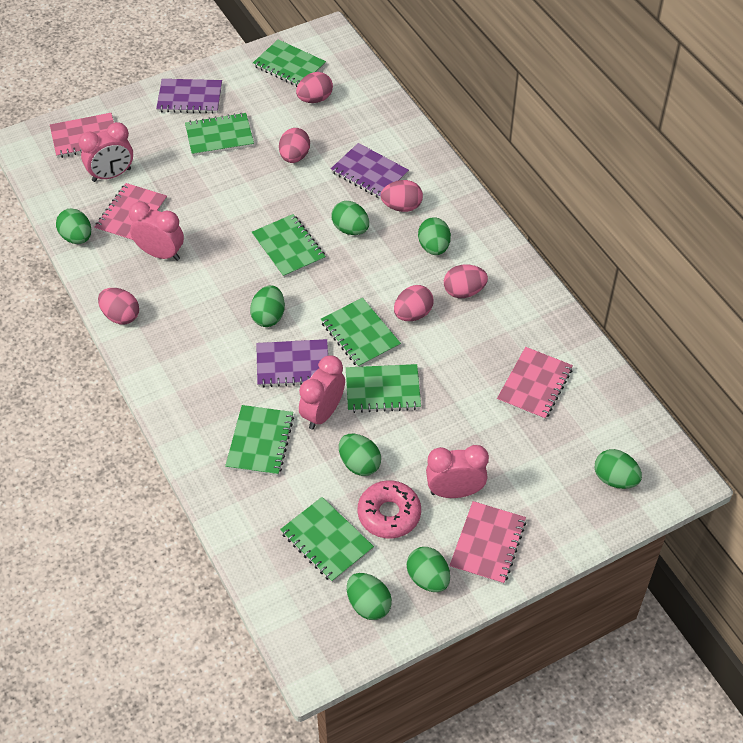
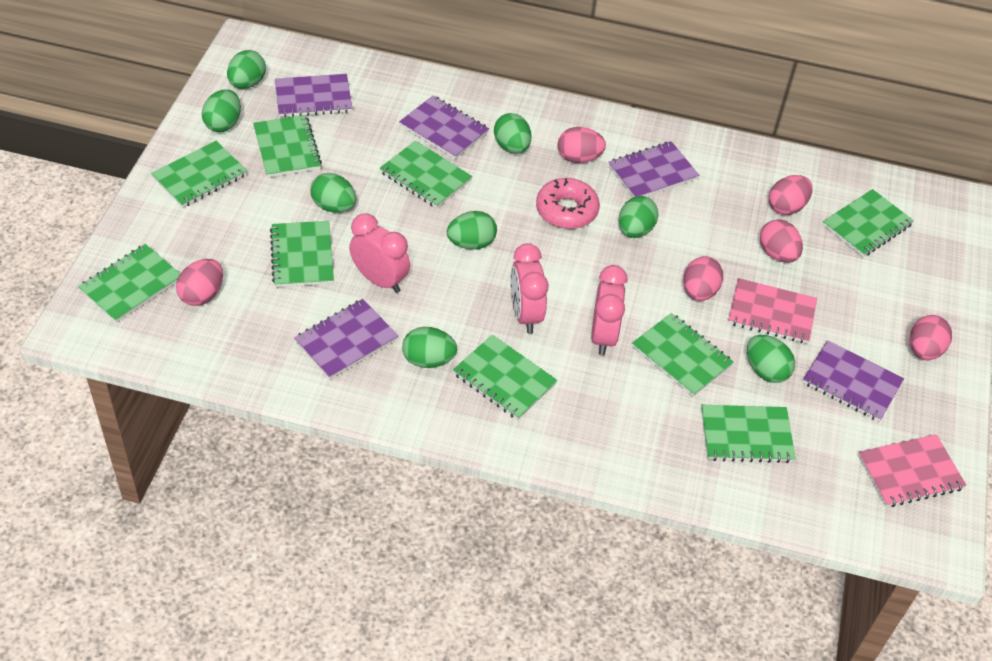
green notebook: [185,112,254,156] [225,405,294,476] [252,214,326,278] [253,39,326,87] [280,497,374,583] [321,298,401,367] [346,364,421,413] = 7 -> [78,244,180,323] [151,141,247,208] [253,115,322,177] [270,221,334,287] [380,140,472,208] [453,335,558,420] [632,313,734,397] [701,405,796,463] [822,189,914,257] = 9
pink clock: [78,122,133,182] [129,202,184,261] [299,355,345,430] [426,445,489,498] = 4 -> [349,214,410,293] [510,243,549,333] [591,265,628,355] = 3
pink notebook: [50,113,114,158] [94,183,167,243] [449,501,526,585] [497,347,573,420] = 4 -> [728,278,817,344] [858,434,967,507] = 2
purple notebook: [156,79,222,114] [256,339,328,387] [331,143,409,199] = 3 -> [275,74,352,118] [294,299,398,379] [399,96,489,159] [608,141,700,197] [803,340,904,422] = 5

